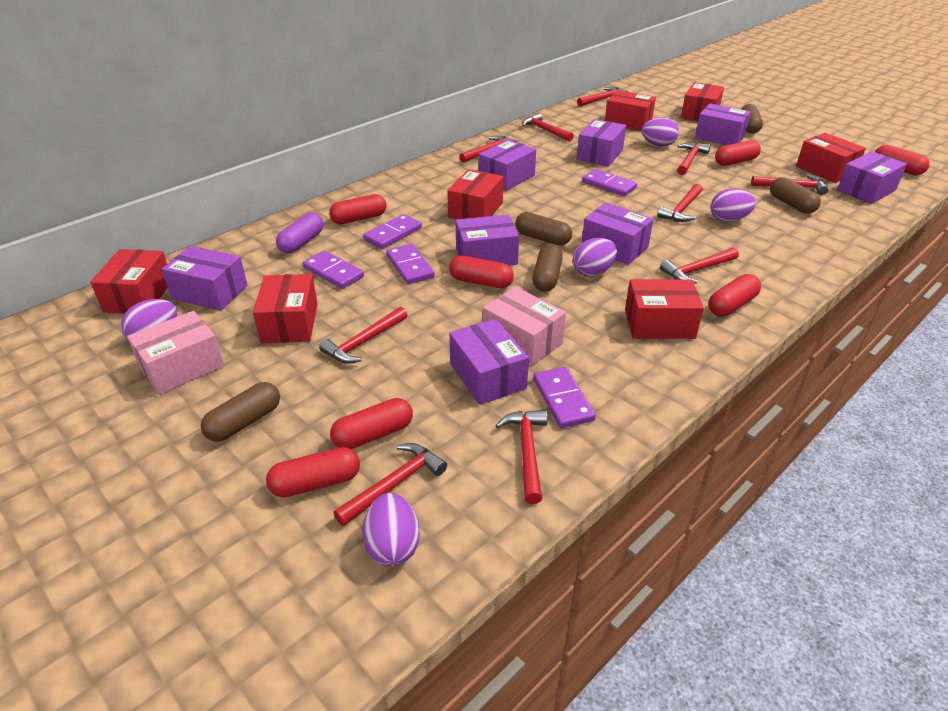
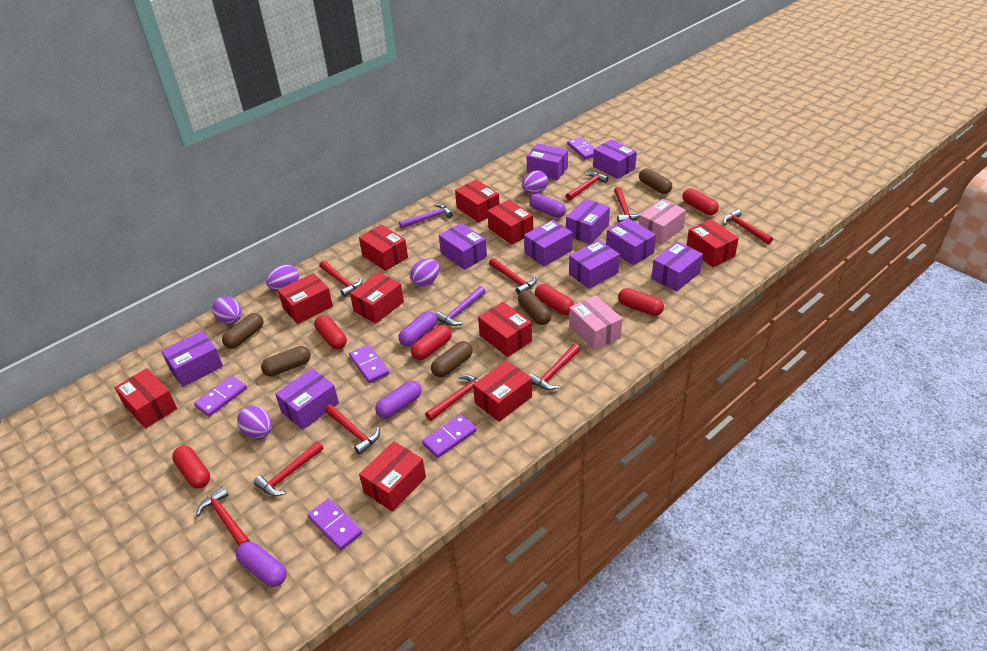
purple box: [161,246,248,310] [449,319,529,405] [456,214,519,266] [479,139,536,191] [577,119,626,167] [582,203,653,265] [695,103,751,145] [837,151,907,204] = 8 -> [161,331,223,387] [275,368,339,430] [439,223,487,270] [524,220,573,266] [527,143,568,180] [566,199,610,244] [569,240,620,289] [593,139,637,179] [606,218,656,265] [652,241,703,292] = 10
purple capsule: [276,212,324,253] = 1 -> [236,541,287,587] [375,381,422,419] [399,311,437,347] [529,194,566,218] = 4
purple hammer: none = 0 -> [399,204,453,229] [435,286,486,326] = 2
red box: [90,249,168,314] [253,274,318,343] [447,169,503,219] [605,90,656,131] [625,279,704,339] [681,82,724,121] [796,133,866,183] = 7 -> [115,368,177,428] [278,273,333,324] [350,272,404,324] [359,224,408,271] [359,441,426,512] [455,180,500,222] [473,360,532,422] [478,302,532,357] [487,200,533,245] [687,219,739,267] = 10
red capsule: [266,447,360,497] [329,194,386,224] [330,398,413,449] [449,256,514,288] [708,274,761,317] [715,140,761,166] [875,145,930,175] = 7 -> [172,446,210,489] [314,315,347,349] [411,325,452,360] [535,284,574,315] [618,288,664,316] [683,189,719,215] = 6

